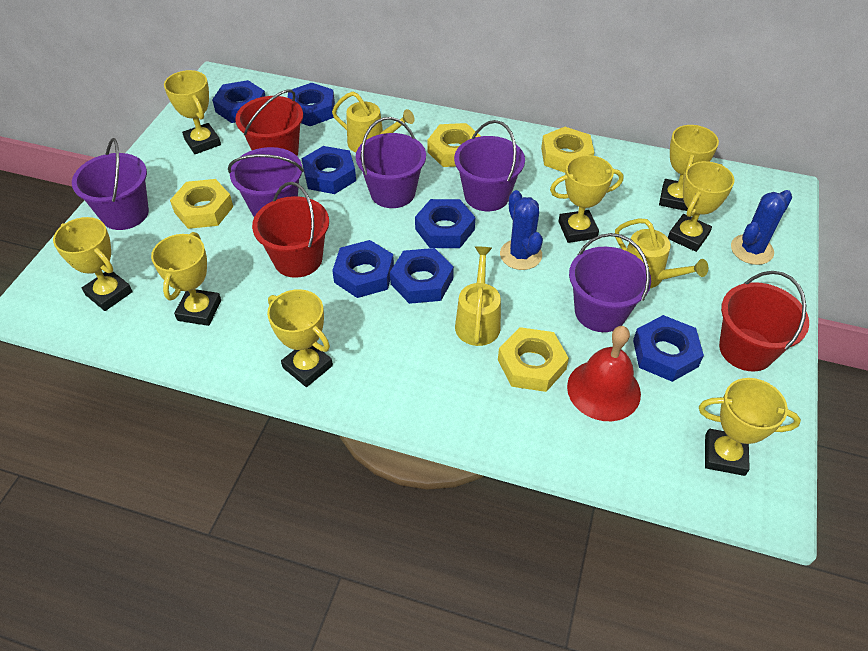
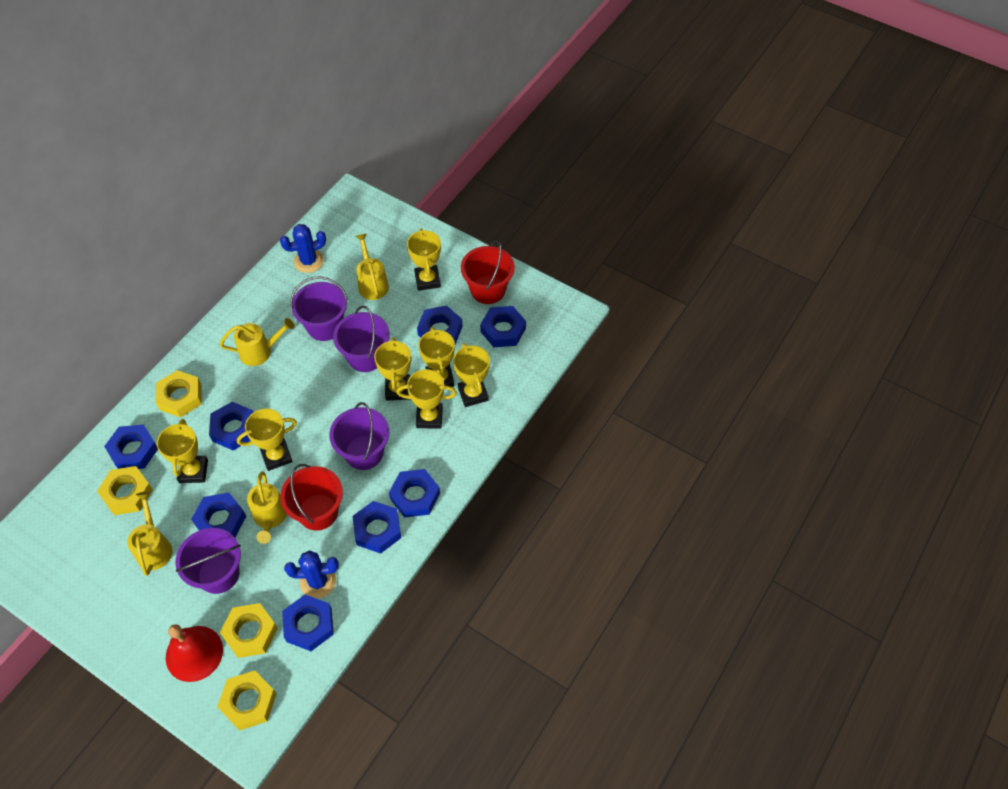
blue nut: [212,80,265,123] [287,83,335,126] [302,146,356,194] [332,240,394,298] [390,248,454,304] [415,199,475,248] [633,315,704,382] = 7 -> [104,425,158,469] [191,493,246,537] [209,402,254,450] [282,595,334,651] [352,501,401,554] [389,469,440,518] [417,306,463,345] [480,306,526,347] = 8
purple bucket: [72,138,149,230] [228,147,304,217] [356,117,426,208] [454,120,525,211] [569,233,651,332] = 5 -> [176,528,241,594] [290,276,348,341] [329,402,389,470] [333,306,390,372] = 4
red bucket: [235,89,303,156] [252,182,329,278] [719,271,809,371] = 3 -> [280,464,343,531] [461,240,515,304] = 2
yellow trophy: [53,217,133,311] [151,232,221,326] [164,70,221,154] [267,289,333,387] [550,155,623,243] [659,125,719,211] [668,161,735,252] [699,378,801,476] = 8 -> [157,419,208,483] [237,409,297,471] [374,337,411,400] [396,369,457,429] [407,229,441,291] [418,327,455,387] [453,343,490,407] = 7
yellow watering can: [332,92,415,152] [455,247,501,346] [615,218,708,288] = 3 -> [127,491,172,576] [220,318,295,366] [247,471,287,544] [356,233,389,300] = 4

